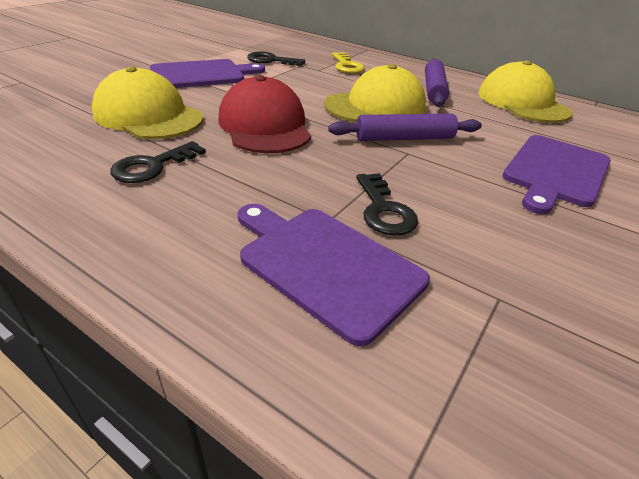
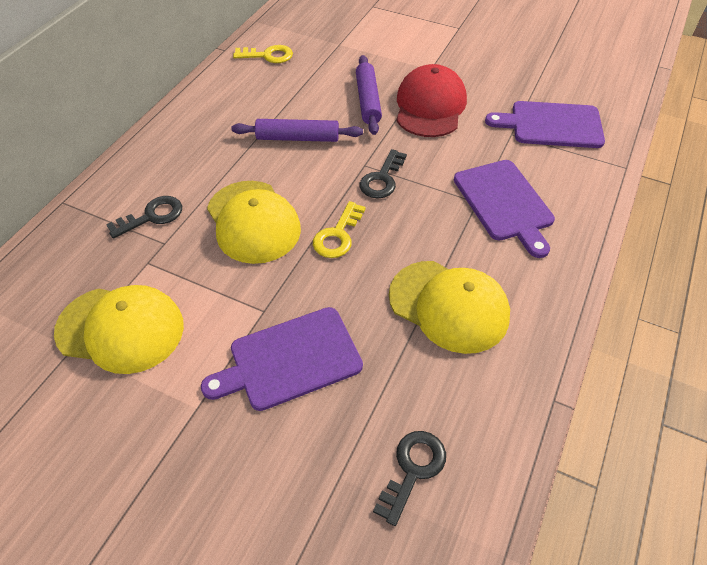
yellow key: [332,52,365,73] = 1 -> [233,45,293,63] [313,201,366,258] = 2

